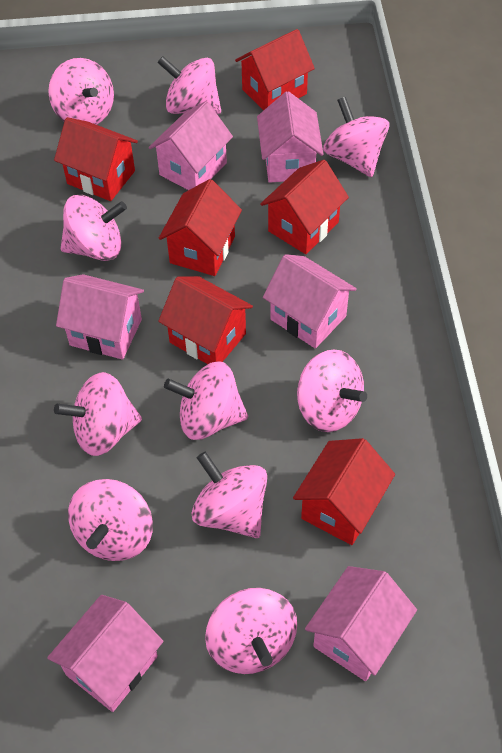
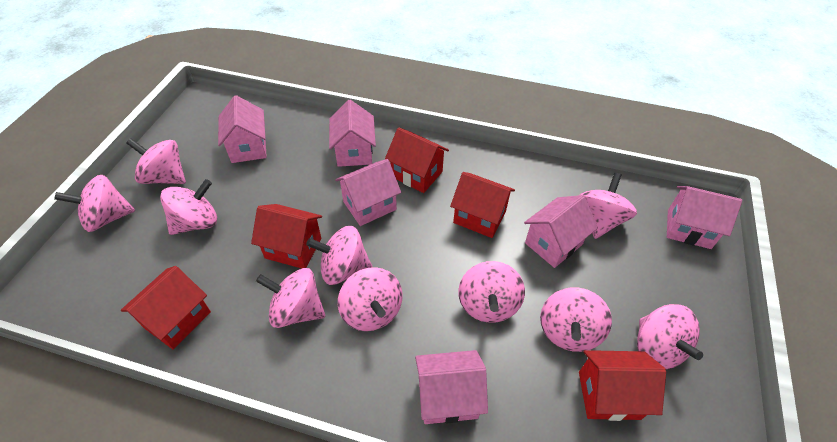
red house: [54,117,138,201] [158,179,242,276] [158,276,253,364] [235,29,315,110] [260,160,349,254] [293,438,395,545] = 6 -> [121,266,211,349] [251,204,322,269] [385,127,449,193] [450,172,515,238] [579,350,666,421] = 5

